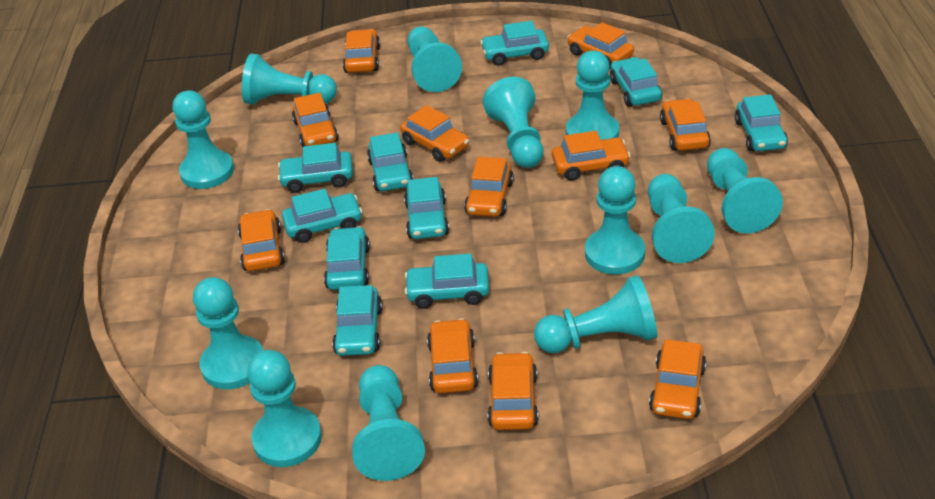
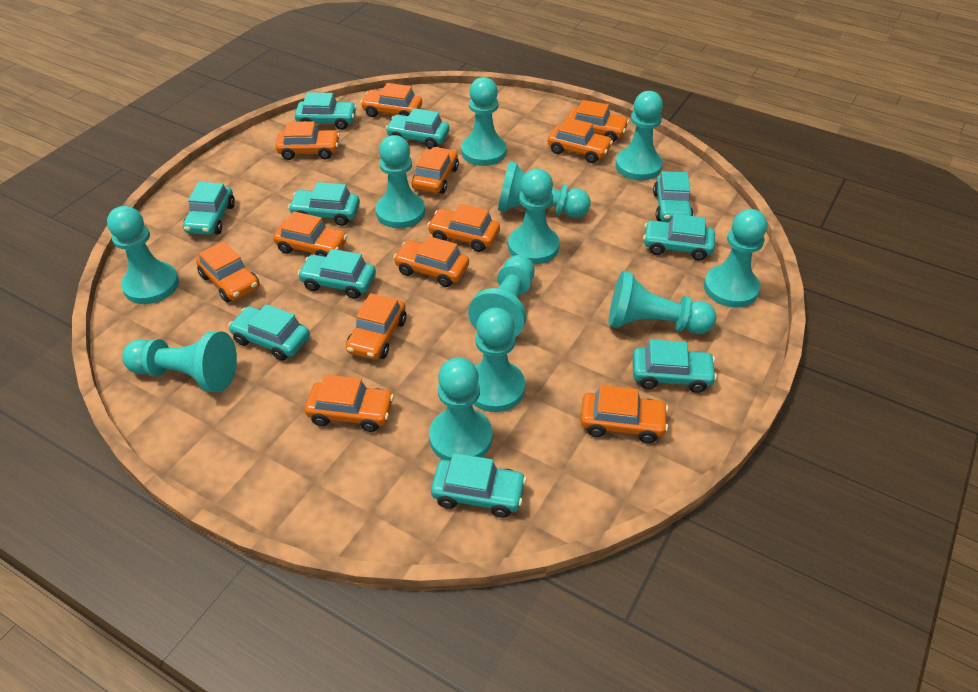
orange car: [238,209,285,271] [292,93,339,147] [343,29,380,73] [400,105,469,162] [427,318,478,393] [464,157,514,217] [487,352,538,430] [552,131,631,180] [567,22,634,69] [649,339,706,419] [660,98,711,151] = 11 -> [196,241,260,302] [273,212,347,257] [275,121,340,160] [305,375,394,432] [346,293,406,360] [360,83,422,117] [393,236,469,287] [412,147,459,194] [427,204,500,252] [548,117,613,163] [568,100,629,142] [581,385,668,443] = 12

